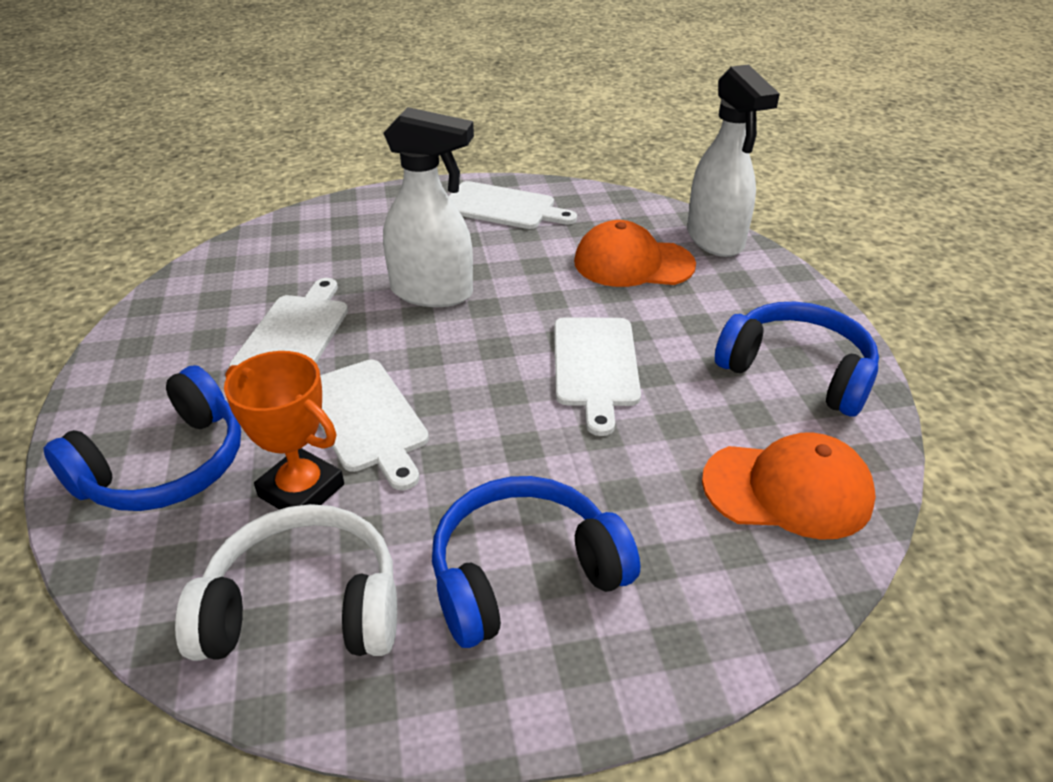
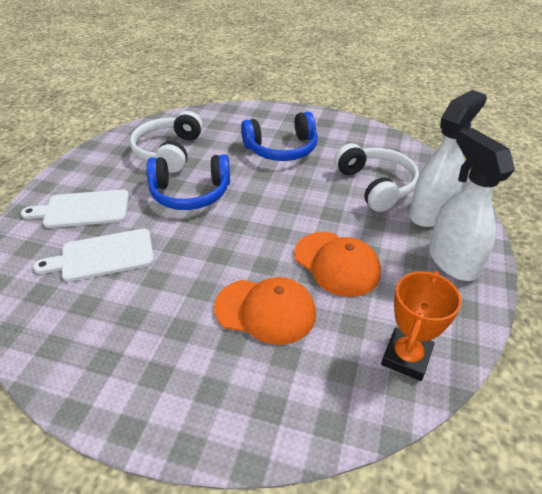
blue headphones: [43,365,241,511] [432,476,640,648] [715,302,879,416] = 3 -> [146,154,230,210] [241,111,318,161] = 2
white cutting board: [229,278,348,367] [319,360,429,490] [449,181,577,229] [554,317,641,436] = 4 -> [21,190,129,228] [33,229,154,282] = 2
white headphones: [175,504,397,661] = 1 -> [130,111,203,173] [334,143,419,212] = 2

